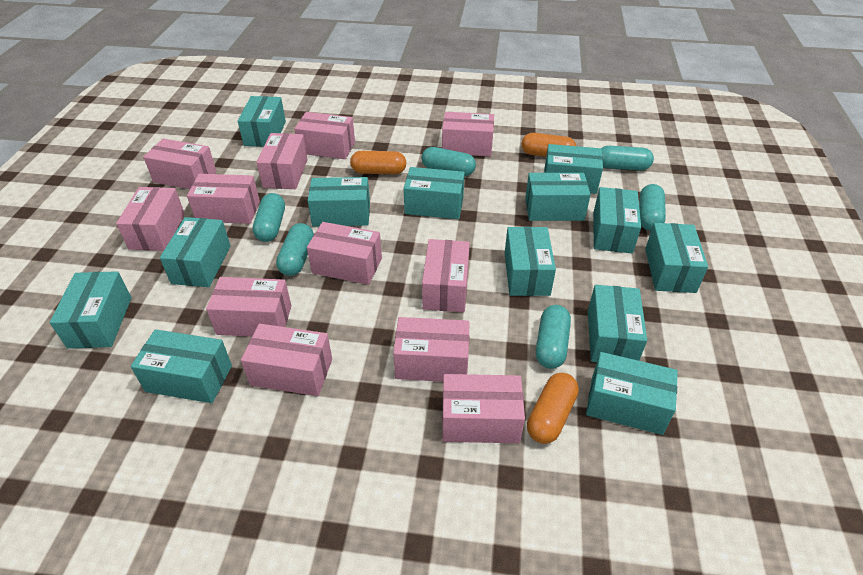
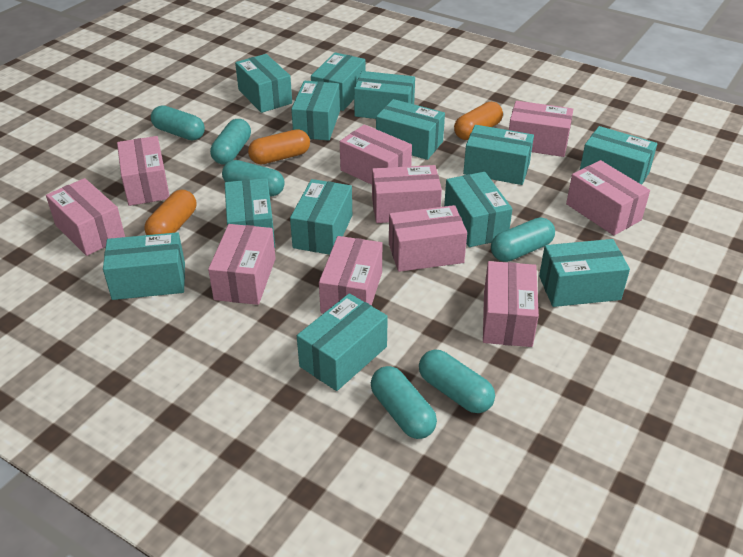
pink box: [116,187,185,251] [143,139,216,189] [187,174,260,224] [206,277,291,337] [241,324,332,396] [256,133,308,189] [294,112,355,159] [307,222,382,285] [393,317,470,382] [422,239,470,312] [442,112,494,157] [442,374,525,443] = 12 -> [46,178,125,256] [117,136,169,206] [208,224,276,305] [319,236,382,314] [340,124,412,185] [372,165,442,223] [389,205,467,272] [483,261,539,347] [509,101,573,157] [566,160,650,236] = 10

